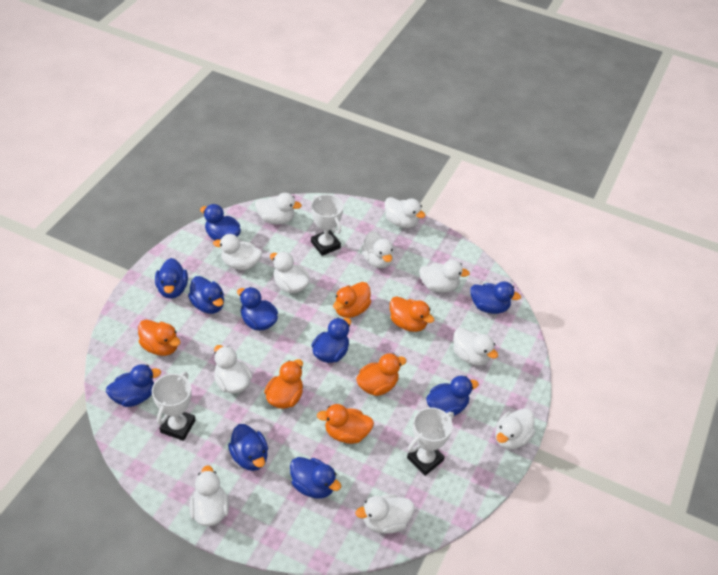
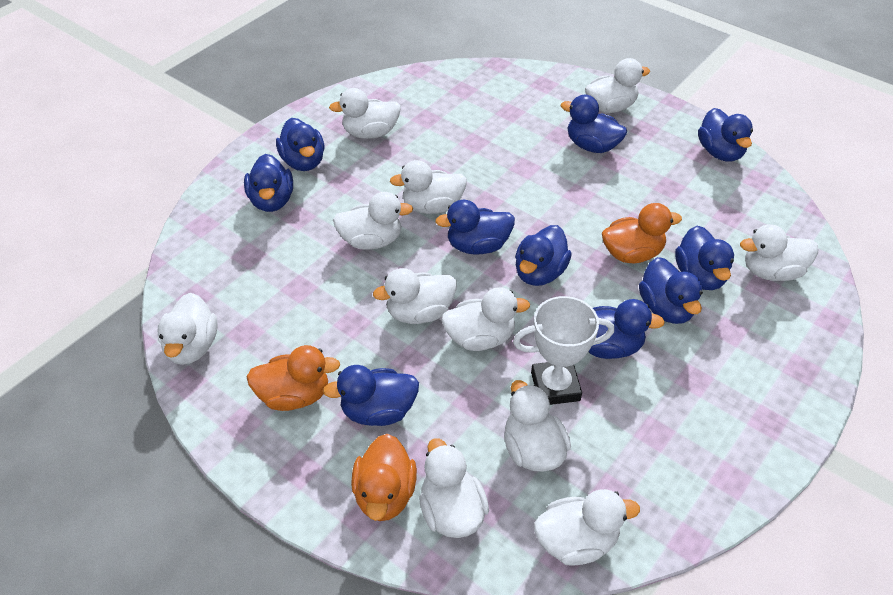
orange duck: [138,320,180,356] [264,359,303,409] [317,404,374,444] [333,282,371,318] [356,353,406,396] [390,296,434,332] = 6 -> [246,345,340,411] [351,434,417,521] [602,203,682,263] = 3
white trophy: [152,372,195,441] [311,194,344,256] [407,408,454,476] = 3 -> [513,296,614,405] = 1

